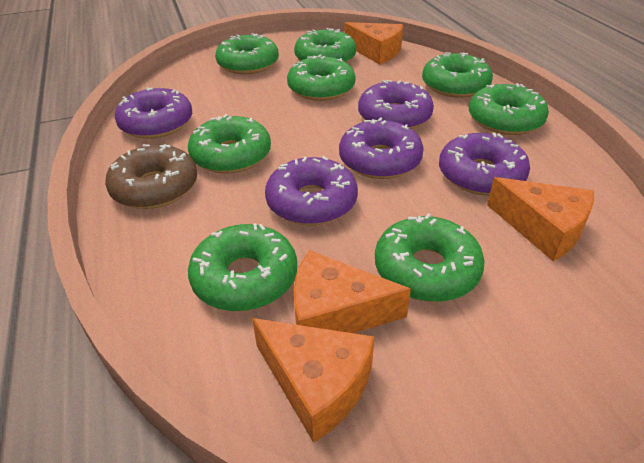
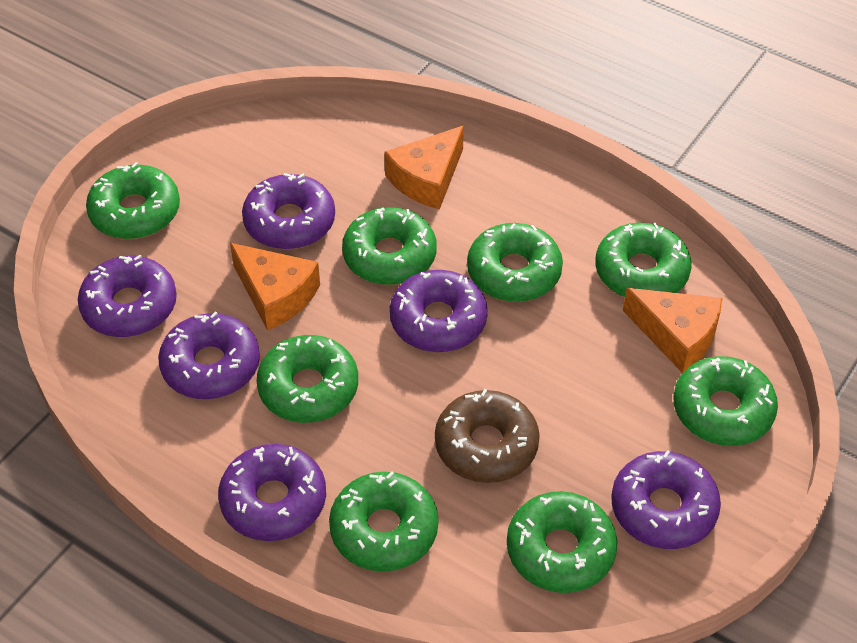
orange cheese: [252,318,374,443] [294,250,411,333] [344,22,403,65] [487,177,594,261] = 4 -> [230,243,320,331] [384,126,464,209] [623,288,722,373] = 3
purple donut: [115,87,192,139] [265,156,358,225] [339,117,424,179] [358,80,434,129] [439,133,530,196] = 5 -> [78,255,177,337] [158,312,260,399] [218,444,326,541] [242,173,335,250] [390,270,488,352] [611,450,721,549] = 6

